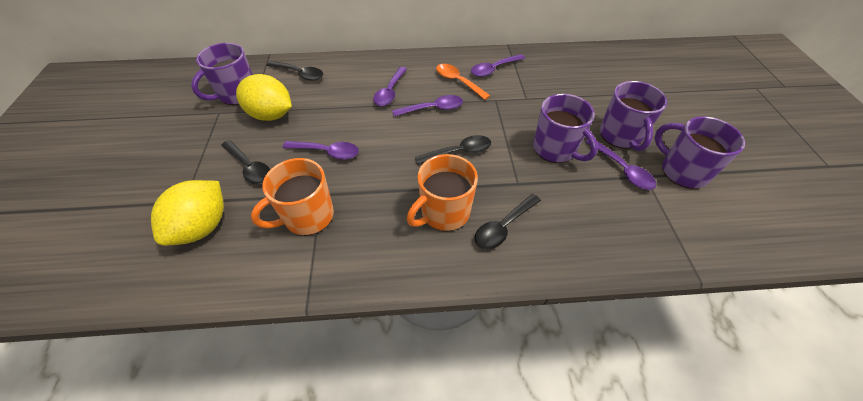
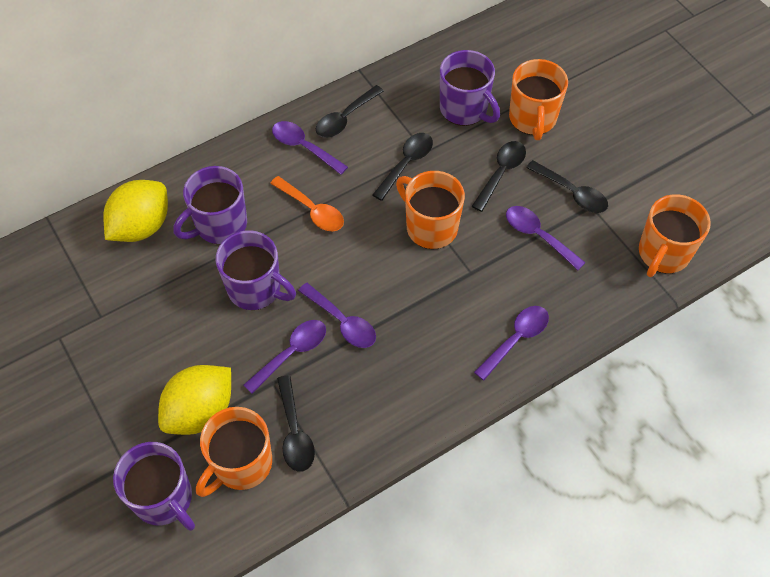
black spoon: [221,140,270,184] [267,61,323,81] [415,135,491,165] [474,194,541,249] = 4 -> [277,375,315,472] [316,85,384,138] [373,133,433,201] [472,141,526,212] [526,160,608,213] = 5
orange mug: [251,158,334,235] [407,154,478,231] = 2 -> [196,407,272,497] [396,171,465,249] [509,59,568,140] [639,194,711,277] = 4

